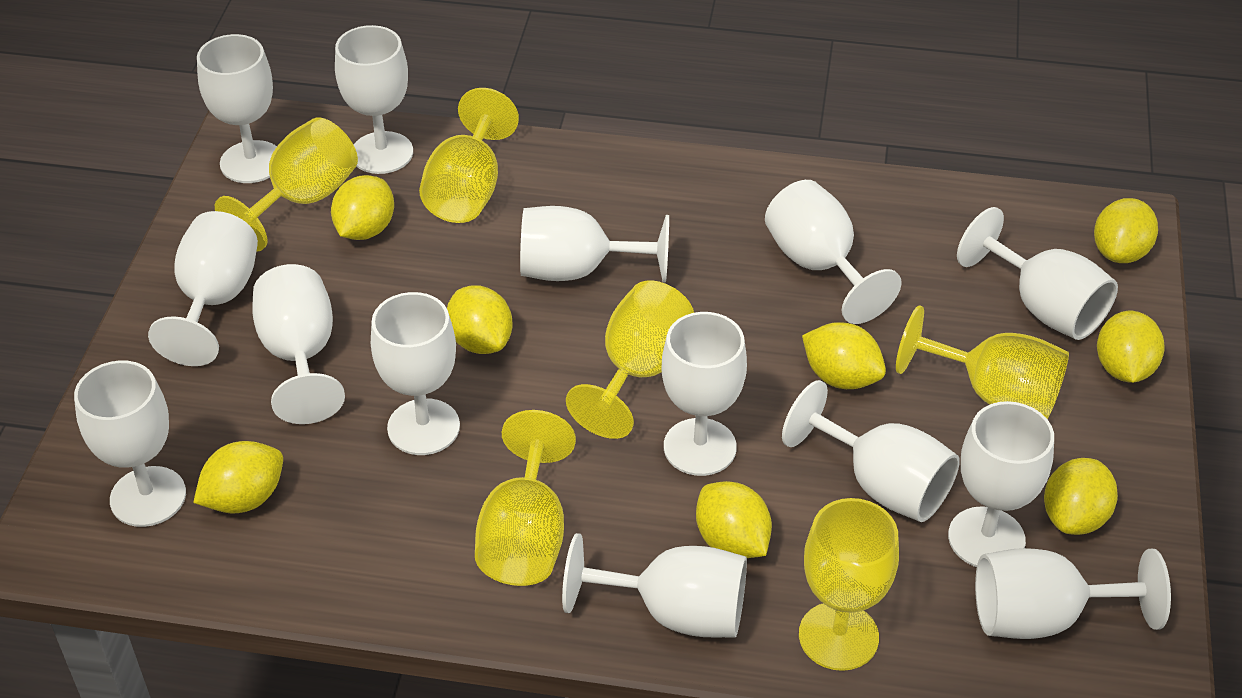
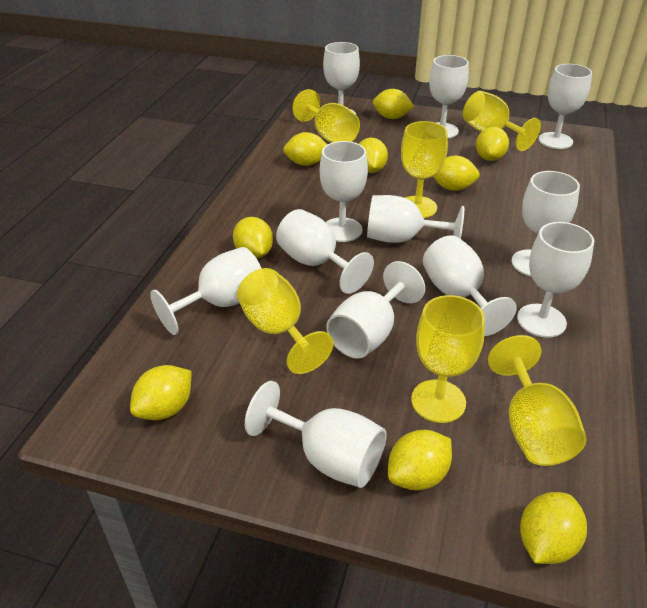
white goblet: [74,360,186,527] [148,211,258,366] [197,34,277,183] [252,264,345,424] [335,25,413,174] [371,292,460,455] [520,206,669,282] [562,533,747,637] [662,312,747,476] [765,180,902,324] [782,380,960,522] [948,401,1054,567] [957,207,1118,340] [975,548,1171,639] = 14 -> [150,247,262,335] [245,381,387,488] [276,209,374,294] [320,141,368,242] [323,42,360,114] [326,261,425,359] [367,195,464,243] [423,235,517,336] [429,55,469,138] [512,171,580,277] [517,222,594,338] [538,64,592,149] = 12
yellow lemon: [193,441,283,514] [331,175,394,240] [447,285,513,354] [696,481,772,558] [802,322,886,389] [1044,458,1118,535] [1094,198,1158,263] [1097,311,1165,383] = 8 -> [130,365,192,420] [233,217,273,258] [283,132,327,166] [359,138,388,173] [373,89,414,119] [388,430,452,491] [433,156,480,191] [476,127,509,161] [520,492,587,564] = 9

